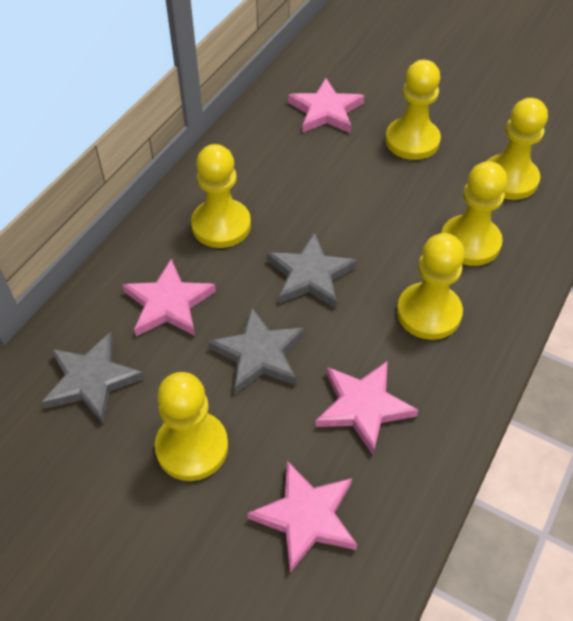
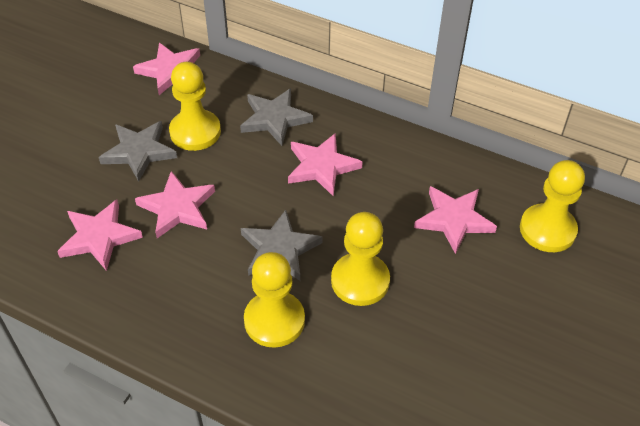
pink star: [122,259,216,336] [248,461,357,573] [288,78,364,133] [315,361,418,455] = 4 -> [57,199,143,271] [133,43,200,95] [135,171,215,238] [288,133,363,196] [414,186,497,254] = 5
yellow pawn: [155,372,228,481] [191,144,251,248] [385,60,441,160] [397,233,465,340] [442,161,508,266] [487,98,548,200] = 6 -> [169,62,221,151] [244,252,305,348] [331,212,390,306] [520,160,585,252] = 4

